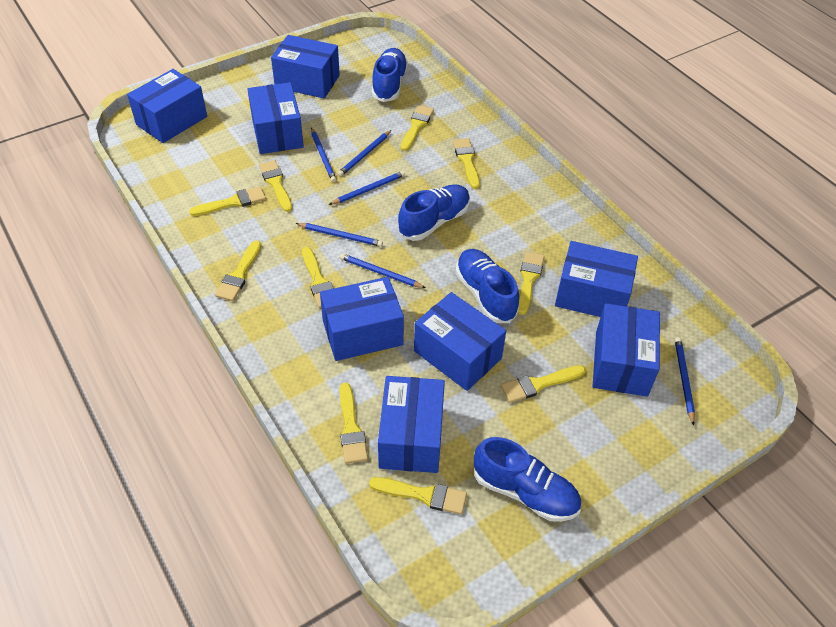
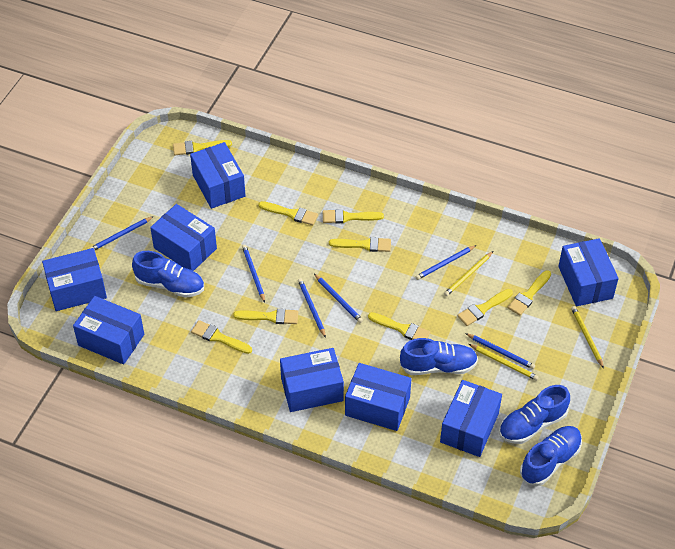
yellow brush: [189,186,266,216] [215,240,261,301] [258,160,292,212] [302,247,334,308] [339,383,368,464] [369,477,467,514] [400,105,434,151] [453,138,480,189] [501,365,586,403] [518,252,545,315] = 10 -> [173,140,232,155] [191,320,252,354] [233,308,298,324] [258,201,318,225] [323,209,384,223] [329,237,391,252] [368,312,430,340] [457,289,513,326] [507,270,551,316] = 9
yellow pencil: none = 0 -> [444,251,493,296] [469,344,539,381] [571,306,604,368] = 3

